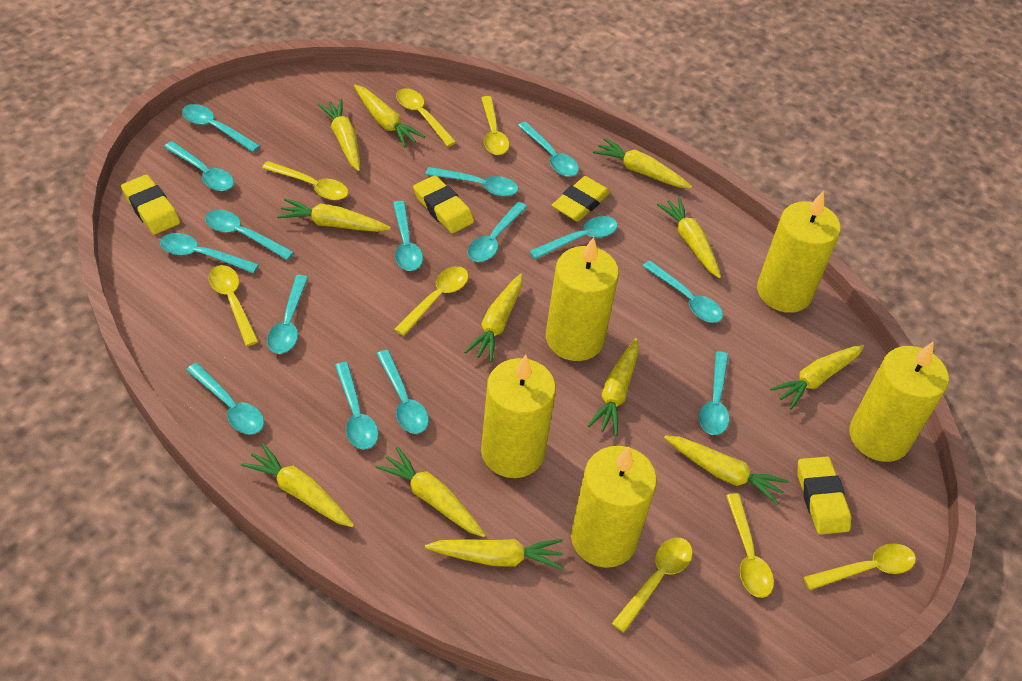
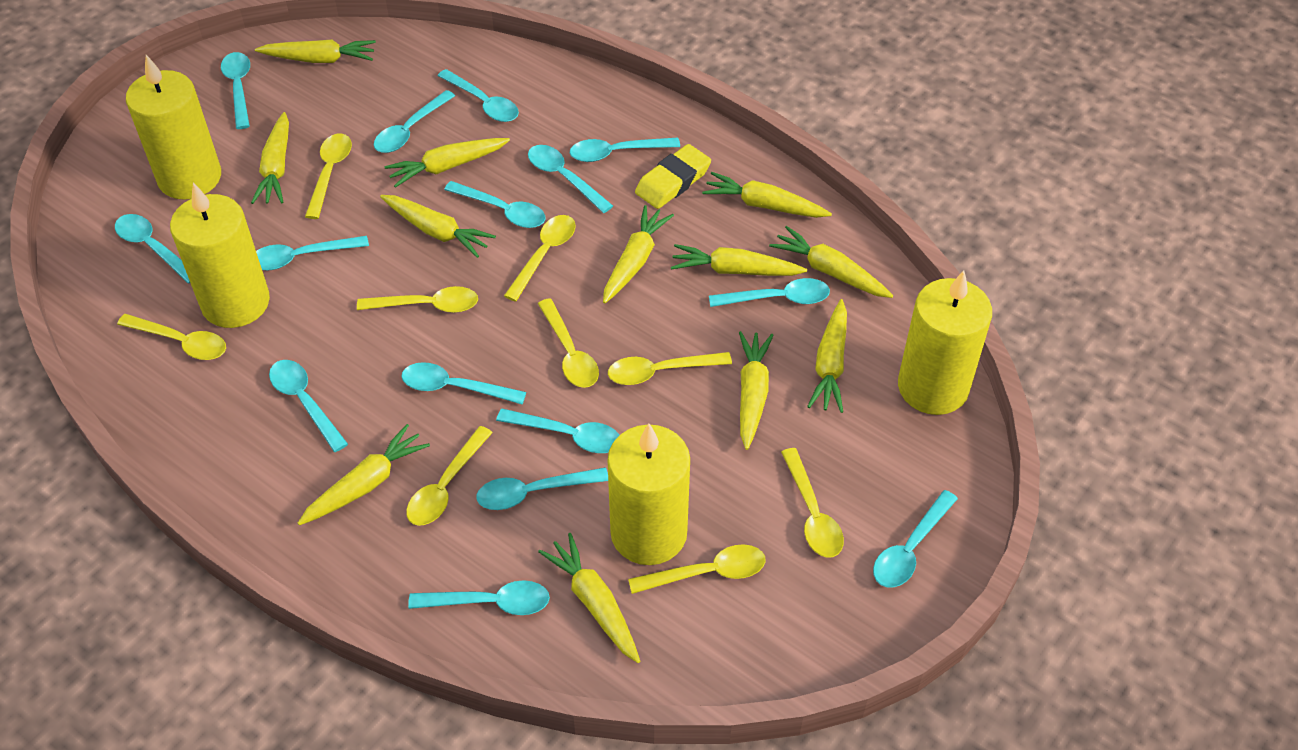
yellow candle: [481,355,556,478] [546,237,619,361] [571,446,657,568] [757,191,841,313] [849,342,949,462] = 5 -> [126,55,221,200] [170,183,270,328] [608,424,690,565] [898,270,992,415] = 4
yellow eraser: [121,175,180,234] [413,175,474,233] [552,176,610,222] [798,457,851,535] = 4 -> [635,144,711,209] = 1
yellow spoon: [209,265,259,346] [262,161,348,200] [394,266,468,336] [396,88,456,147] [481,96,509,155] [611,538,692,633] [726,493,774,598] [804,544,916,590] = 8 -> [117,314,226,360] [305,133,352,219] [357,286,478,313] [406,426,493,526] [504,215,576,302] [538,298,599,388] [608,352,732,385] [628,544,766,594] [781,448,844,558] = 9

